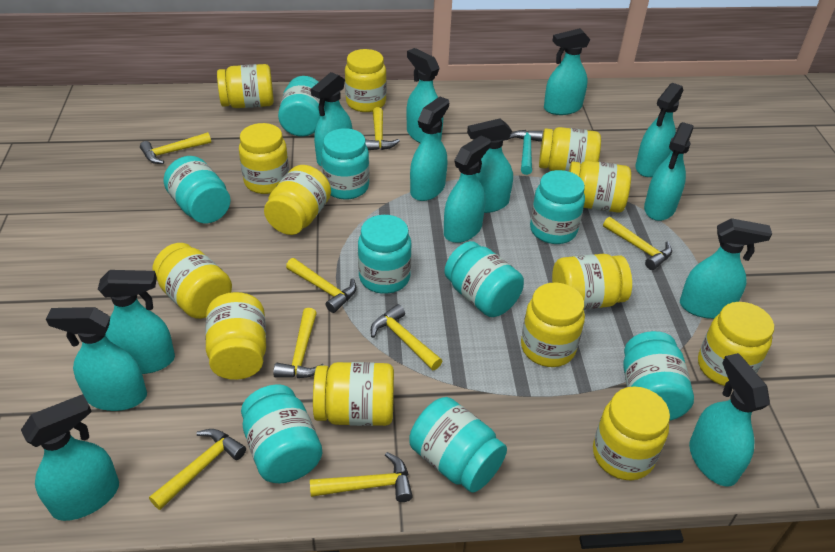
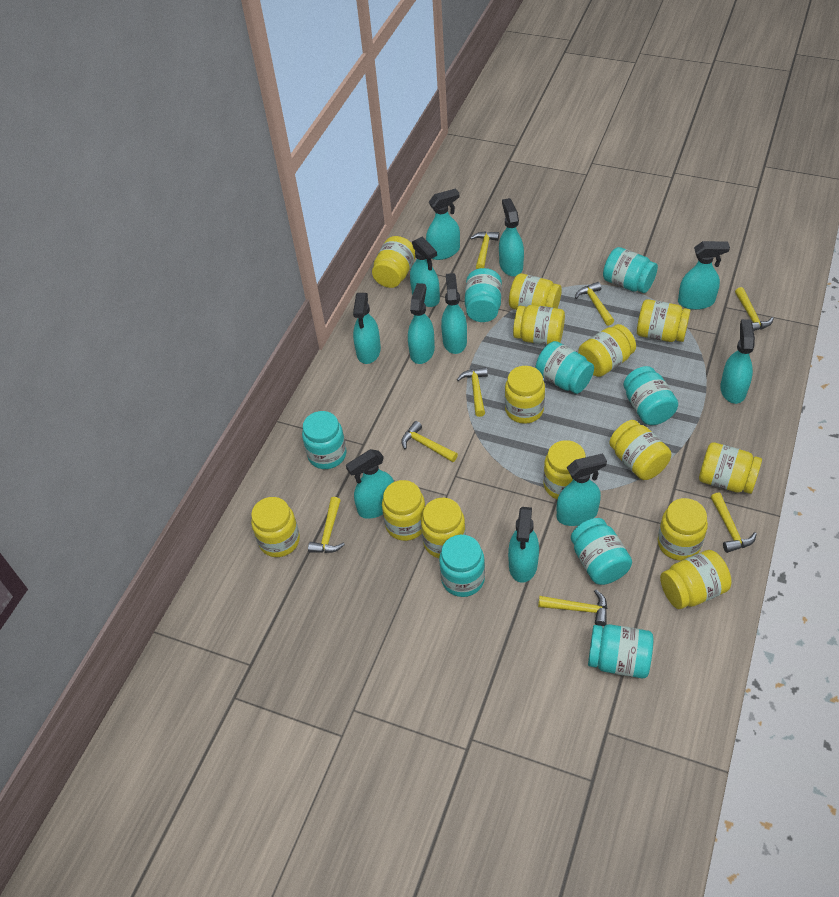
turquoise hammer: [509,130,543,175] = 1 -> none = 0
turquoise jar: [164,156,231,224] [241,384,322,483] [278,76,325,137] [321,128,369,200] [358,215,412,294] [409,397,507,493] [444,241,524,317] [530,170,585,244] [623,331,694,421] = 9 -> [302,411,346,469] [439,535,485,597] [465,268,502,322] [536,341,594,394] [571,518,632,585] [588,624,653,678] [603,247,658,293] [623,366,678,425] = 8
turquoise spray bottle: [21,394,119,521] [46,307,147,411] [98,270,175,374] [311,72,352,166] [406,48,443,143] [410,96,449,201] [444,135,491,243] [467,118,513,213] [544,28,590,115] [635,83,683,177] [644,122,694,221] [680,218,772,319] [689,353,770,487] = 13 -> [346,449,394,519] [353,293,381,364] [408,283,435,364] [410,236,440,307] [426,188,460,260] [441,273,467,354] [499,198,524,276] [508,507,539,583] [557,453,607,526] [678,241,730,310] [720,319,755,404] = 11
yellow jar: [152,243,232,319] [205,292,266,380] [217,64,274,108] [239,123,289,194] [264,165,331,235] [313,362,394,426] [345,49,386,112] [521,282,585,367] [539,127,601,171] [552,254,632,310] [569,161,631,213] [593,387,670,480] [698,302,774,386] = 13 -> [251,497,300,557] [372,236,416,288] [382,480,425,541] [421,498,466,558] [505,366,545,424] [509,274,562,310] [513,305,565,345] [543,440,586,500] [578,324,636,377] [609,420,671,480] [637,299,691,342] [658,498,708,561] [660,550,732,609] [699,442,762,494] = 14

